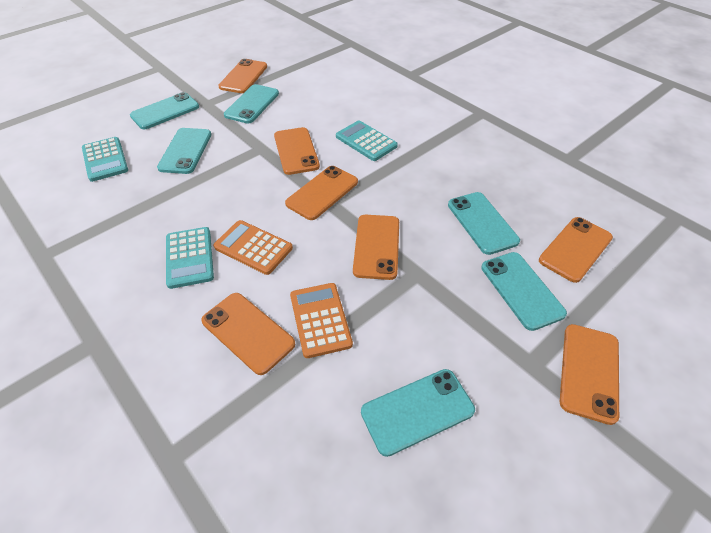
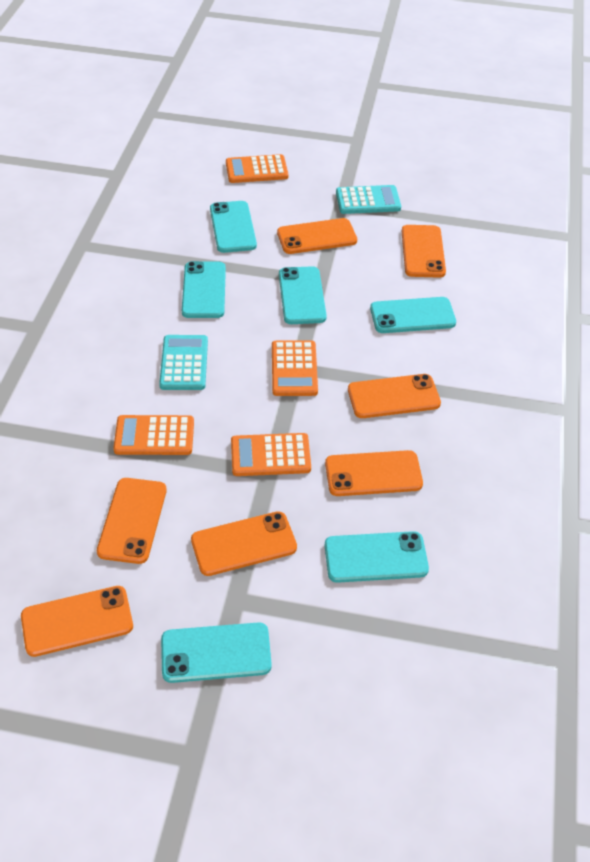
orange calculator: [213,220,293,275] [290,283,353,358] = 2 -> [113,415,194,455] [226,154,288,183] [231,433,311,476] [272,340,318,396] = 4
turquoise calculator: [82,137,128,182] [166,227,214,289] [336,121,398,161] = 3 -> [159,335,208,390] [336,185,401,214] = 2

